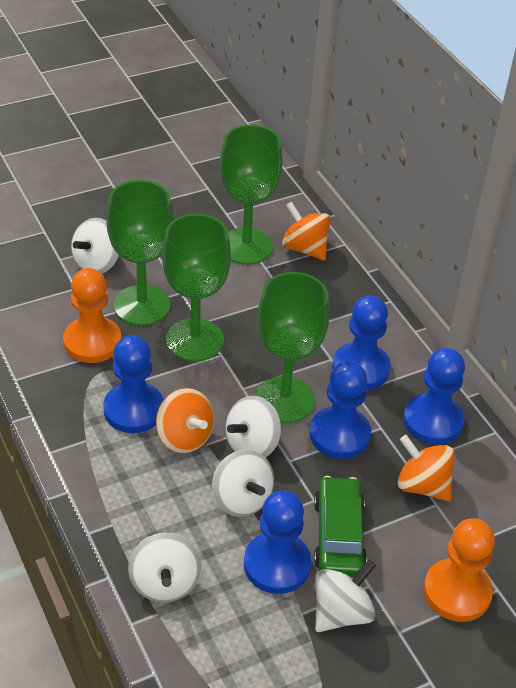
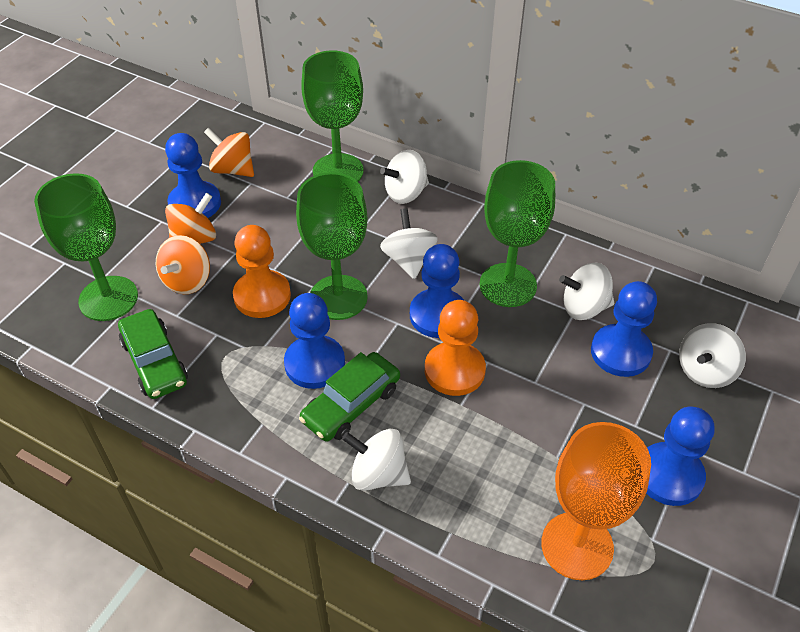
green car: [314,476,367,577] = 1 -> [118,309,188,399] [299,352,400,442] = 2
orange goblet: none = 0 -> [541,422,651,580] = 1

